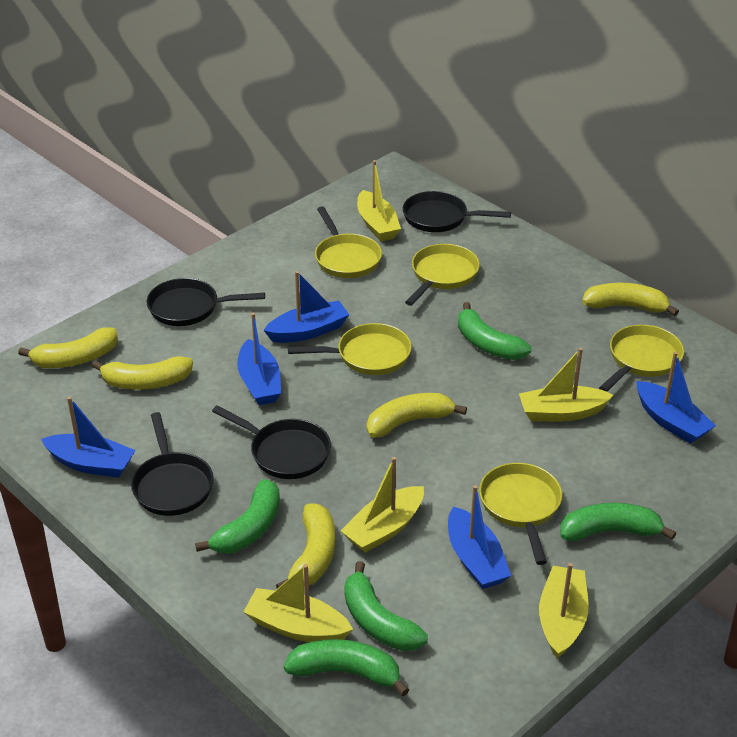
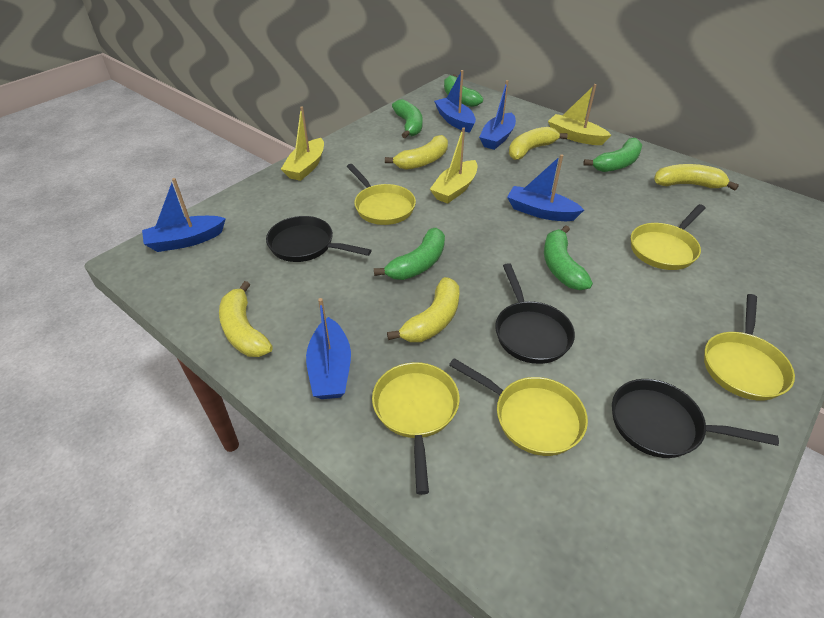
black pan: [131,412,214,516] [146,278,265,326] [212,405,331,479] [403,191,511,232] = 4 -> [266,216,372,262] [495,263,575,364] [612,379,779,458] = 3
yellow boat: [244,564,353,642] [341,457,424,553] [357,160,401,241] [519,348,613,422] [539,563,589,658] = 5 -> [281,106,324,181] [430,127,478,204] [548,84,611,145] = 3

